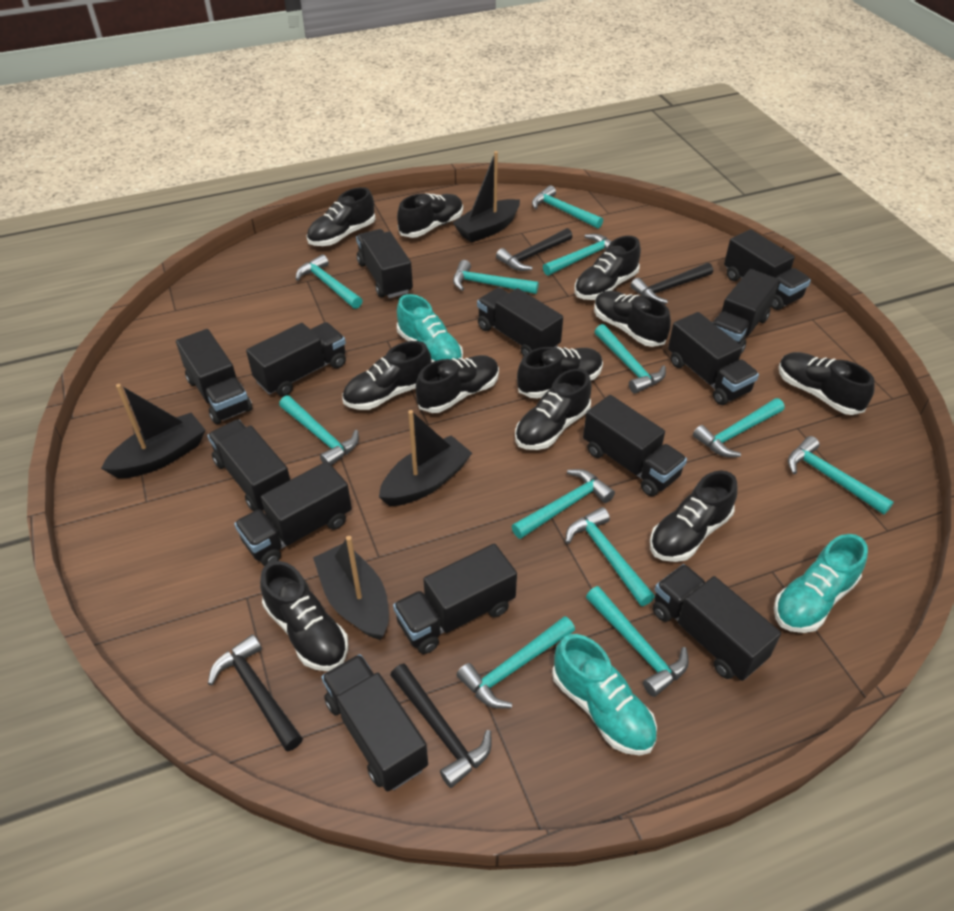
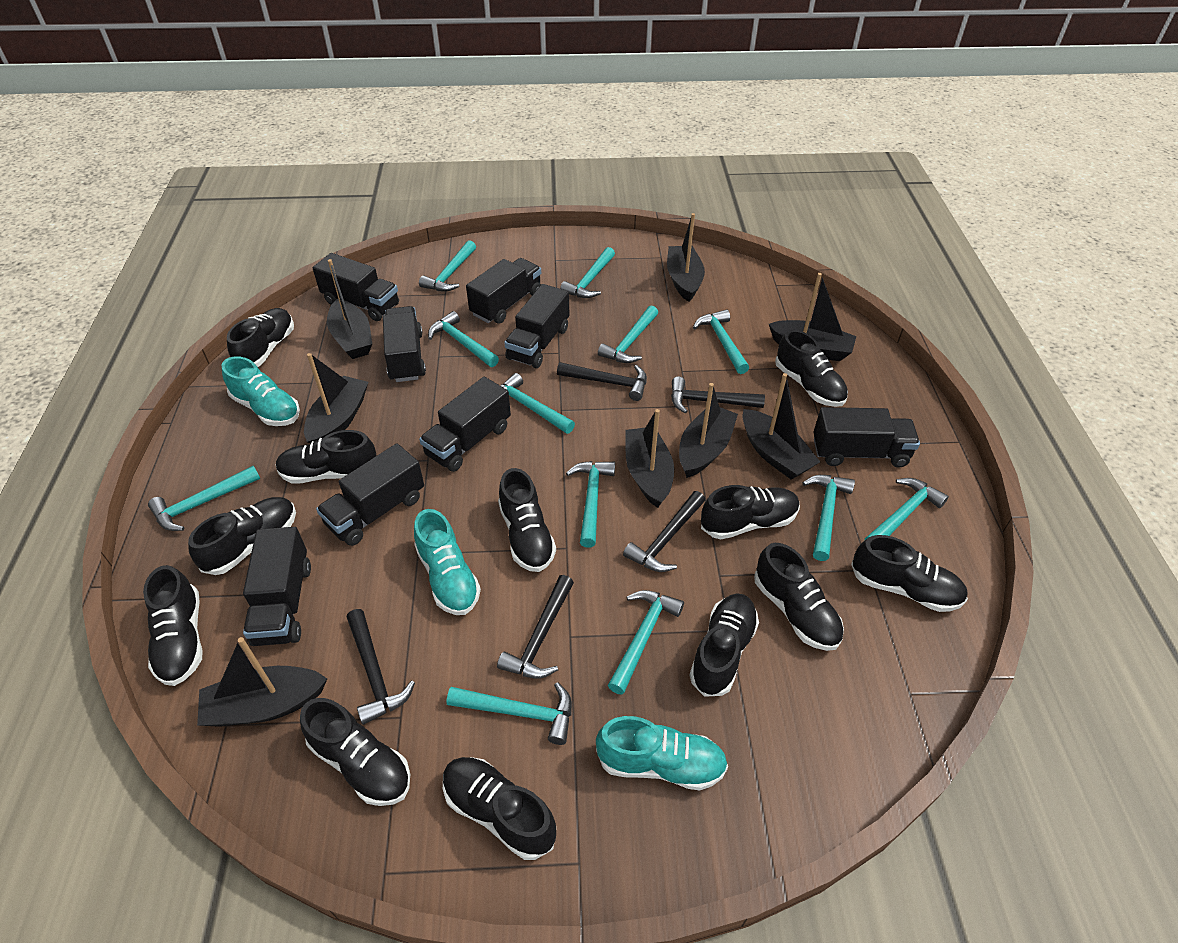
black boat: [101,384,205,478] [313,536,389,640] [379,410,472,506] [453,151,520,243] = 4 -> [197,637,327,727] [304,353,368,444] [327,259,372,359] [625,409,674,508] [667,213,705,302] [679,383,738,478] [743,373,820,480] [769,273,857,361] = 8
black hammer: [208,634,303,751] [390,664,492,788] [496,228,573,271] [631,263,713,304] = 4 -> [347,609,415,725] [497,575,574,679] [557,362,647,401] [623,491,705,572] [671,377,765,414] = 5
black shoe: [260,561,348,671] [307,187,375,246] [342,341,431,410] [397,193,463,238] [416,355,499,413] [515,369,592,450] [517,347,603,398] [574,236,641,300] [594,291,671,347] [650,471,737,562] [779,352,875,415] = 11 -> [143,565,203,686] [188,497,296,575] [227,308,294,367] [276,430,377,484] [300,698,410,806] [443,757,556,860] [498,468,556,572] [689,593,759,697] [701,485,800,539] [754,543,844,651] [775,330,848,407] [851,535,968,612] = 12
black truck: [176,329,252,424] [207,420,290,511] [234,461,352,566] [246,322,346,396] [321,654,428,792] [356,229,413,298] [393,544,517,654] [477,288,563,356] [583,395,687,496] [653,564,781,681] [668,312,759,405] [712,269,779,353] [724,229,811,310] = 13 -> [243,527,311,646] [313,253,399,321] [316,443,424,546] [383,306,426,382] [419,377,511,472] [466,258,541,324] [504,284,569,368] [814,407,920,468] = 8

